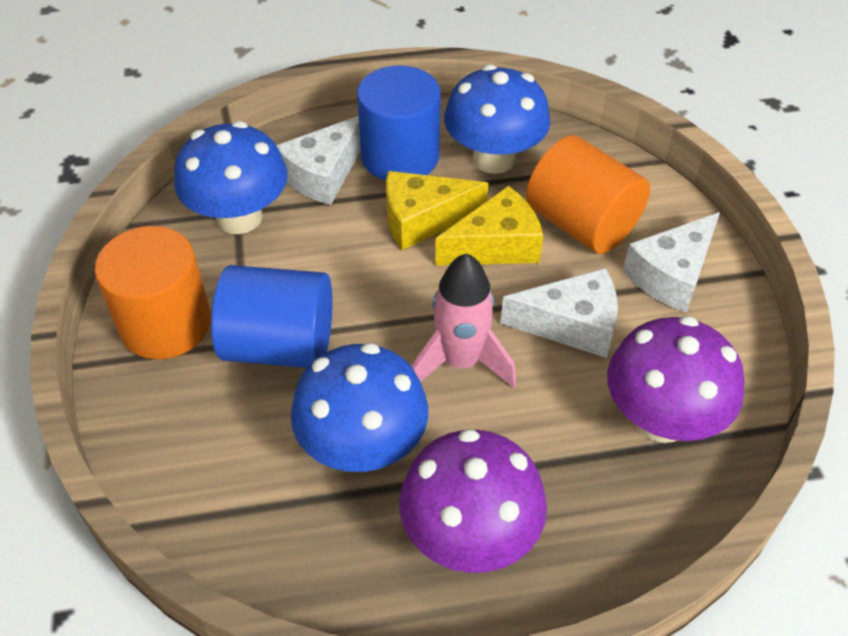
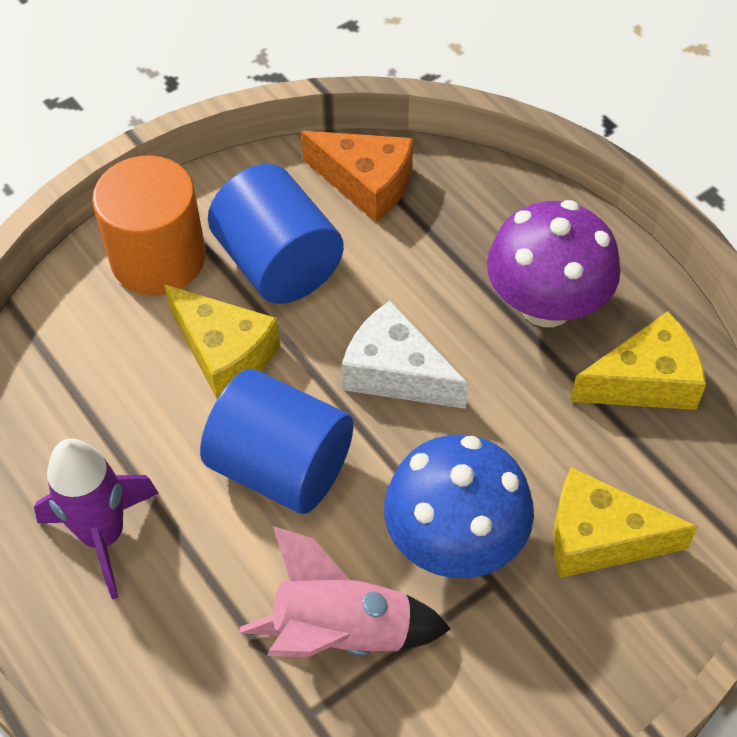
blue mushroom: [174,121,288,234] [291,343,428,472] [444,64,550,174] = 3 -> [384,435,534,578] = 1
orange cheese: none = 0 -> [301,131,413,223] = 1
orange cylinder: [95,226,211,359] [526,135,650,254] = 2 -> [92,155,206,295] = 1
purple mushroom: [399,429,547,573] [607,316,745,443] = 2 -> [487,200,621,327] = 1
purple rocket: none = 0 -> [34,439,159,599] = 1
white cheese: [276,116,361,205] [500,268,618,358] [623,212,720,313] = 3 -> [342,301,468,409] = 1
yellow cheese: [386,171,488,250] [435,186,543,265] = 2 -> [164,285,280,399] [553,467,698,578] [570,311,706,410] = 3

